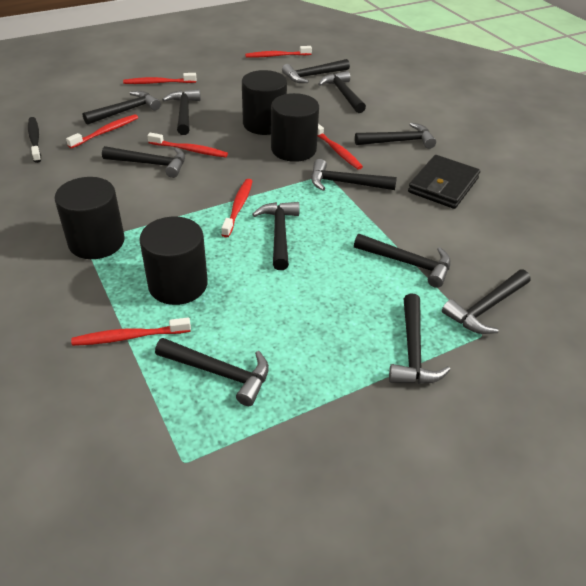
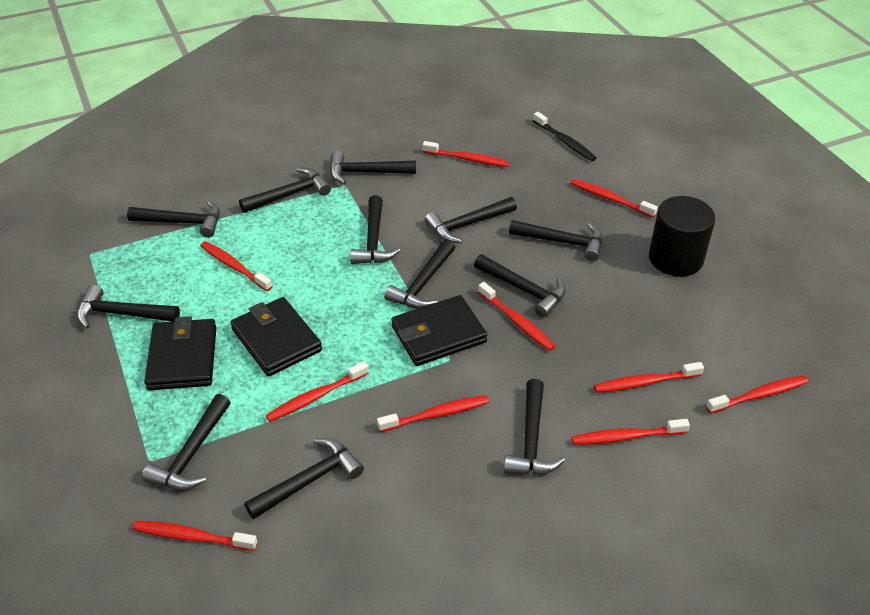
black cylinder: [55,177,125,259] [139,217,208,305] [242,70,287,135] [271,93,319,162] = 4 -> [649,196,715,277] = 1
black wallet: [408,155,480,209] = 1 -> [144,316,217,390] [230,297,322,377] [391,295,487,366] = 3
red toothbrush: [66,114,138,148] [71,317,191,346] [123,73,196,84] [147,133,228,157] [221,179,252,237] [245,46,312,58] [318,124,363,170] = 7 -> [132,521,258,551] [200,241,272,291] [265,361,369,422] [377,395,489,432] [422,141,509,167] [478,282,555,351] [571,179,658,218] [572,419,690,445] [594,362,704,393] [706,375,808,413] = 10

